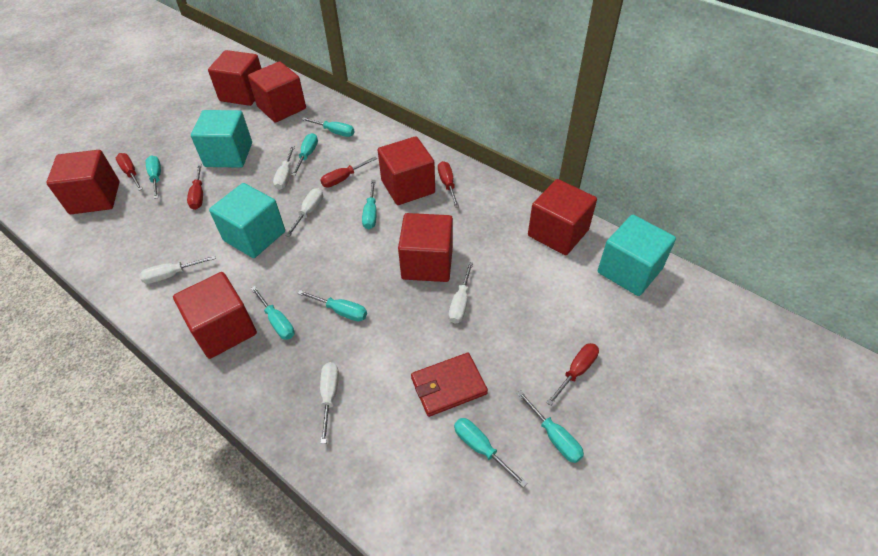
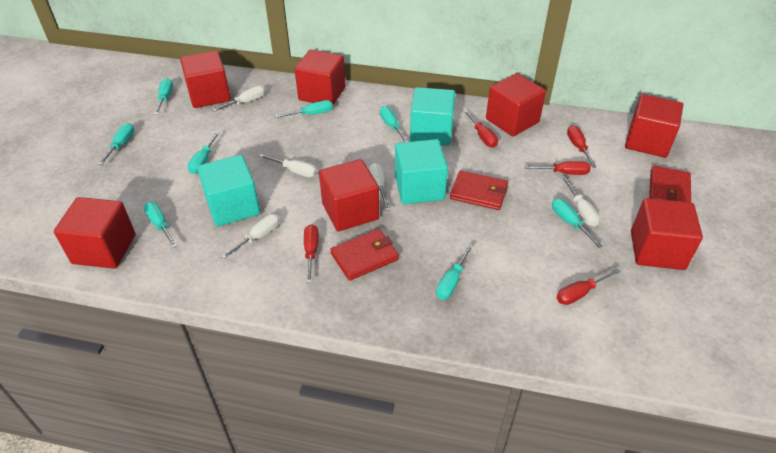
red wallet: [411,353,488,417] = 1 -> [330,229,399,281] [450,170,508,210] [649,165,691,202] = 3

